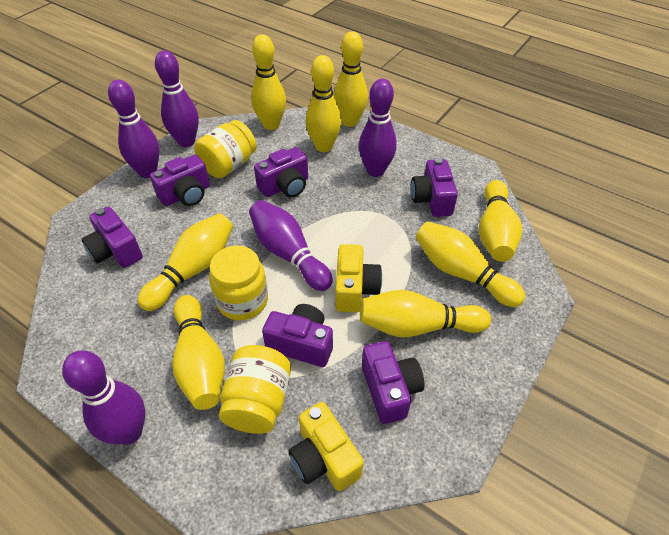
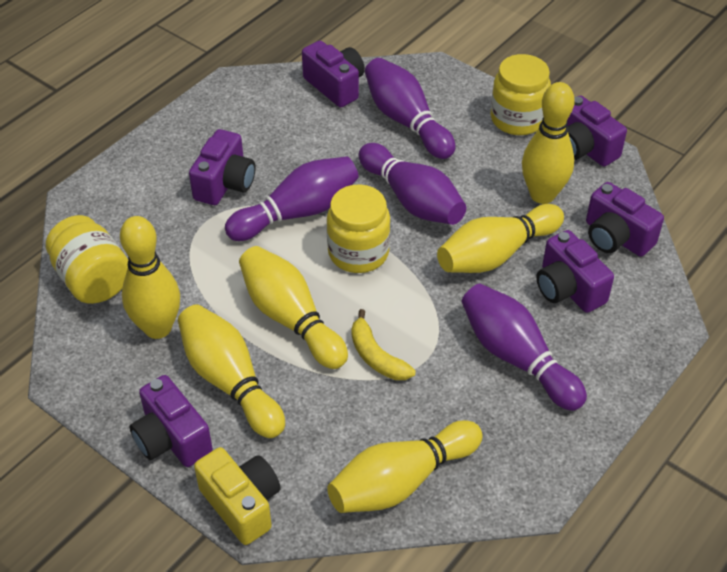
purple bowling pin: [62,350,145,445] [108,80,159,178] [155,50,199,147] [249,200,333,291] [359,79,397,177] = 5 -> [225,156,359,241] [359,143,466,225] [365,58,456,159] [462,283,587,411] = 4
yellow banana: none = 0 -> [351,309,416,380] = 1
yellow bowling pin: [138,213,233,311] [172,295,225,410] [251,34,286,130] [305,55,342,152] [334,31,368,127] [360,290,491,337] [416,221,525,307] [479,180,522,262] = 8 -> [120,216,180,339] [178,304,285,438] [239,246,348,369] [327,420,483,513] [437,204,564,273] [522,82,575,204] = 6
yellow camera: [288,402,364,491] [335,244,382,312] = 2 -> [194,447,281,545] = 1

